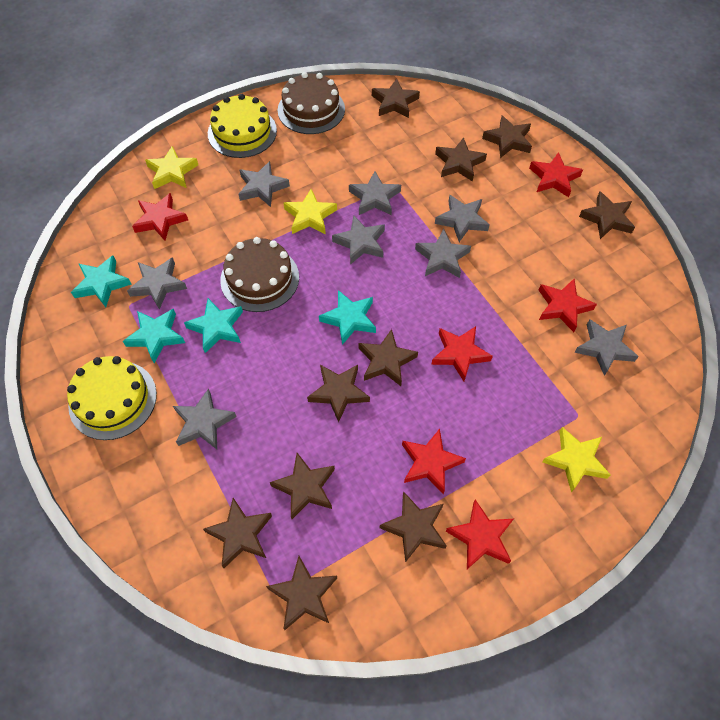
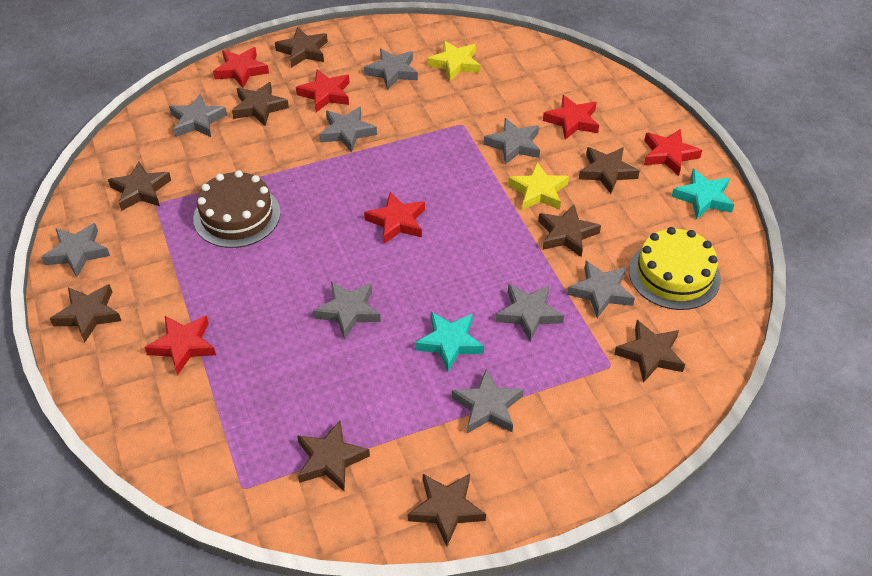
brown cake: [220,237,299,312] [277,72,345,134] = 2 -> [193,170,281,248] = 1
brown star: [203,498,272,568] [266,556,337,630] [270,453,335,519] [307,365,370,422] [359,329,418,386] [372,78,420,118] [380,491,447,562] [435,137,487,182] [482,115,532,158] [579,192,635,239] = 10 -> [50,284,121,343] [108,161,171,211] [232,82,289,126] [275,27,328,68] [297,421,370,491] [408,474,486,546] [538,204,601,257] [579,147,640,194] [614,320,685,383] = 9
grey star: [127,257,187,310] [173,388,237,449] [238,161,290,207] [332,215,385,265] [349,171,401,215] [415,229,471,278] [435,195,490,242] [574,319,639,376] = 8 -> [41,223,110,277] [169,94,227,137] [313,282,381,339] [319,107,377,152] [364,48,418,90] [452,369,524,433] [484,118,540,165] [496,284,564,342] [567,261,635,318] = 9
turquoise star: [71,255,132,307] [123,309,185,363] [184,298,243,353] [319,290,376,345] = 4 -> [415,312,484,372] [671,169,734,219] = 2
yellow cake: [67,356,157,440] [208,94,277,158] = 2 -> [629,227,721,310] = 1
yellow star: [145,146,198,189] [284,189,337,235] [542,427,611,492] = 3 -> [427,40,480,81] [508,162,569,210] = 2

